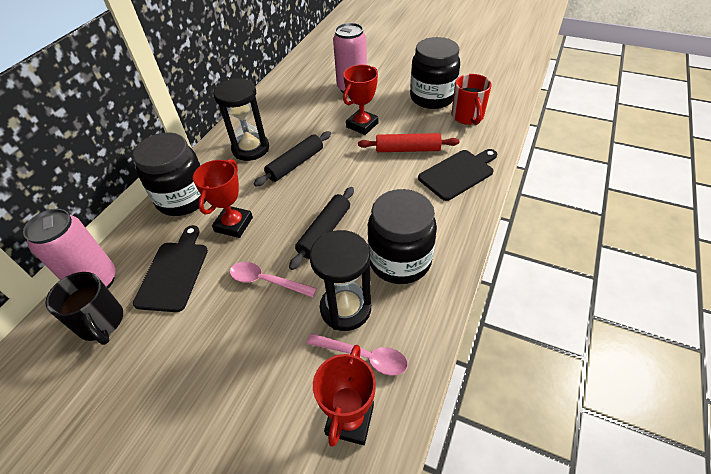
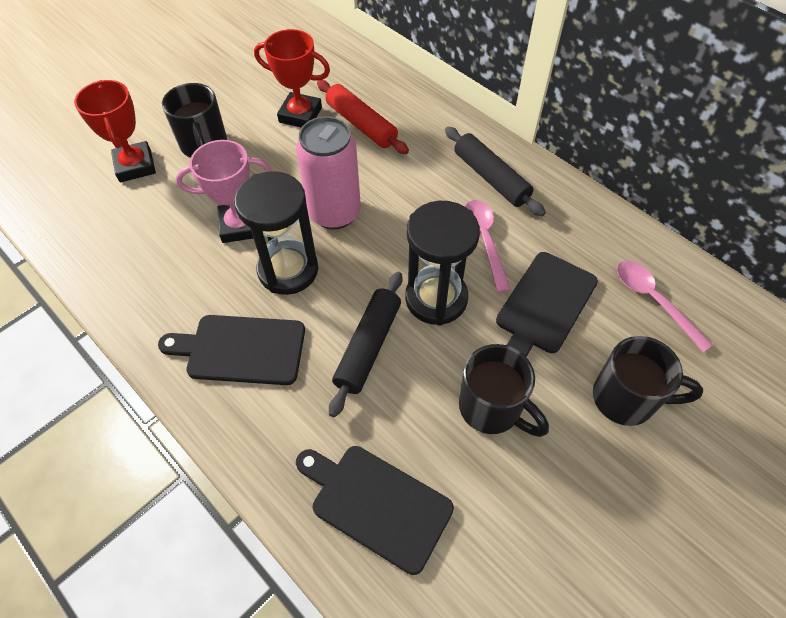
black cutting board: [133,225,208,312] [418,149,497,201] = 2 -> [158,315,305,385] [296,446,454,575] [496,252,598,357] = 3
black jar: [133,133,206,216] [367,189,437,284] [410,37,460,109] = 3 -> none = 0
black mug: [45,272,123,345] = 1 -> [162,83,227,157] [459,344,549,437] [593,336,703,426] = 3
pink can: [23,209,116,288] [333,23,367,95] = 2 -> [296,116,361,230] = 1
pink trophy: none = 0 -> [176,140,271,243] = 1
red mug: [451,74,492,125] = 1 -> none = 0
red trophy: [193,159,253,238] [313,345,376,447] [343,65,379,135] = 3 -> [74,80,156,182] [254,29,330,127] = 2

